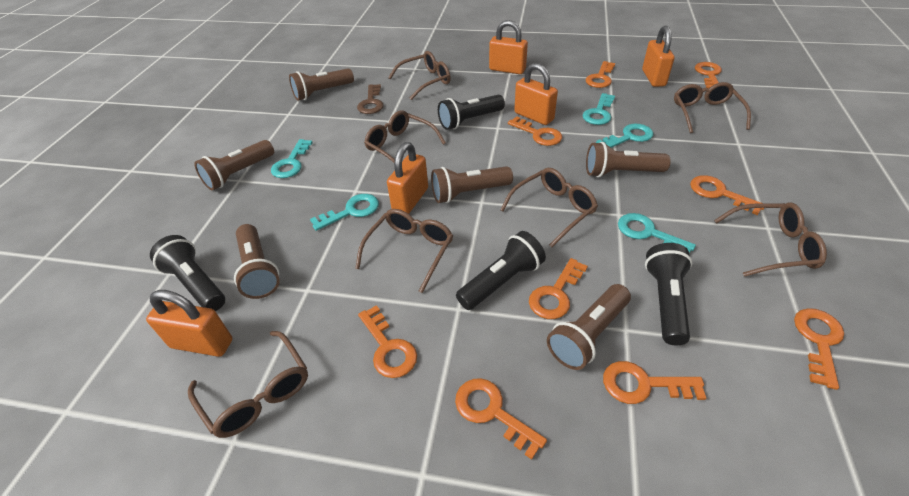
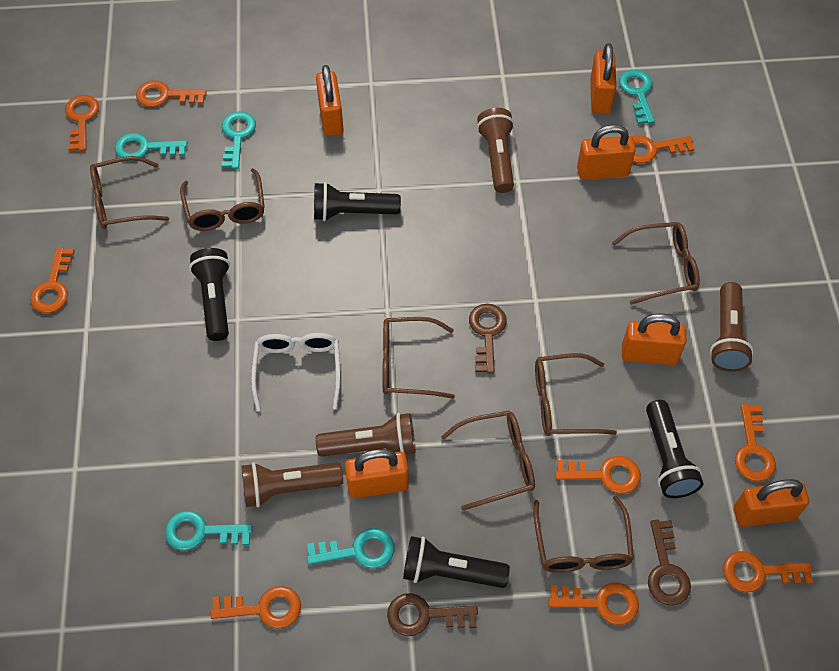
brown flashlight: [194,140,274,190] [234,224,280,299] [289,68,354,101] [431,166,513,203] [547,284,631,370] [586,142,671,177] = 6 -> [242,462,343,507] [316,413,415,457] [477,108,514,193] [710,282,754,372] = 4
brown key: [357,84,383,114] = 1 -> [387,593,478,636] [469,304,507,374] [648,520,691,605] = 3
orange padlock: [146,290,233,357] [387,142,428,214] [489,20,528,74] [514,63,558,125] [642,26,675,87] = 5 -> [316,65,344,136] [345,449,409,498] [577,125,636,180] [590,43,616,114] [622,313,686,365] [734,479,809,527] = 6
white glasses: none = 0 -> [251,333,341,411] = 1

